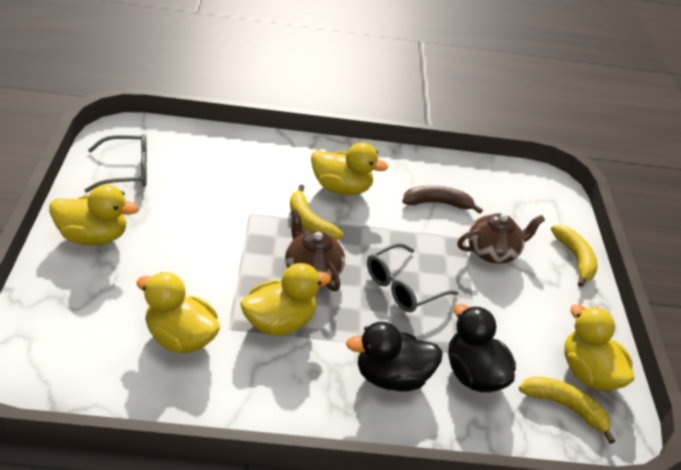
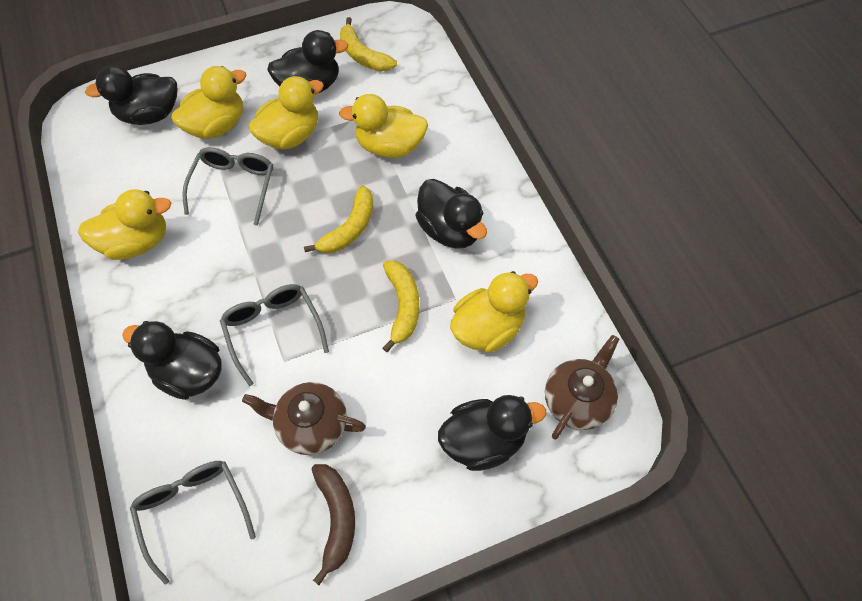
black duck: [346,322,443,392] [448,304,516,392] = 2 -> [85,66,178,125] [122,321,222,400] [267,30,348,93] [415,179,487,249] [438,395,546,471] = 5
grey glasses: [84,134,147,192] [367,243,458,312] = 2 -> [130,461,256,585] [182,147,273,226] [220,284,329,386] = 3

